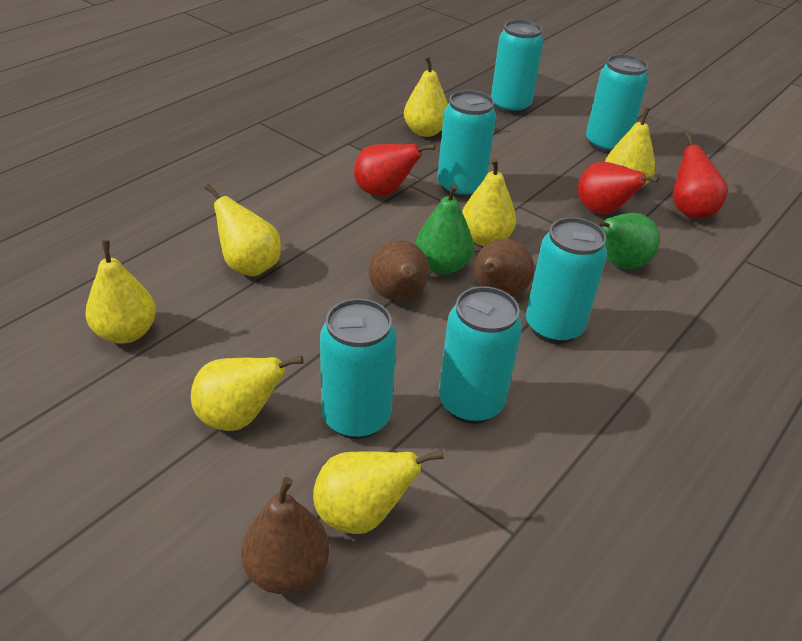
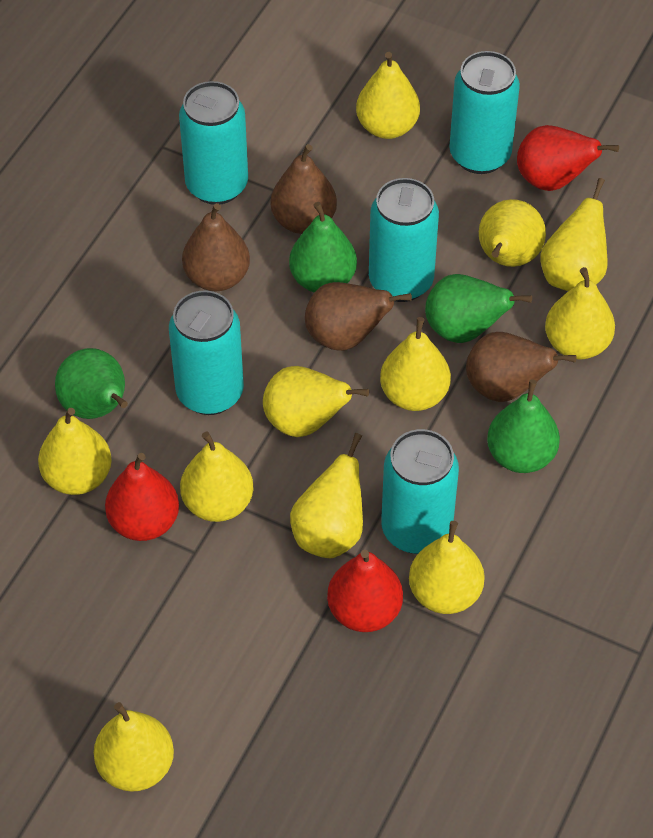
brown pear: [241,477,329,594] [369,240,430,301] [474,239,534,297] = 3 -> [182,203,250,291] [271,144,337,234] [305,282,412,351] [466,332,577,402] = 4
green pear: [416,184,474,274] [595,213,660,269] = 2 -> [55,348,128,419] [289,202,357,293] [425,274,532,343] [487,379,560,473] = 4
turquoise can: [320,299,397,439] [437,90,496,198] [439,286,522,424] [491,20,543,114] [526,217,607,344] [586,54,648,153] = 6 -> [169,291,244,415] [179,81,248,205] [369,178,439,302] [381,429,459,554] [449,51,520,174] = 5
yellow pear: [86,240,156,344] [191,356,303,431] [205,184,281,276] [313,450,443,534] [404,56,448,137] [462,158,516,246] [605,107,655,187] = 7 -> [38,408,112,495] [94,702,174,792] [180,431,254,522] [263,366,369,437] [290,433,363,558] [356,52,420,139] [380,317,451,411] [409,521,485,614] [479,199,546,267] [541,178,608,291] [545,267,615,360] = 11

